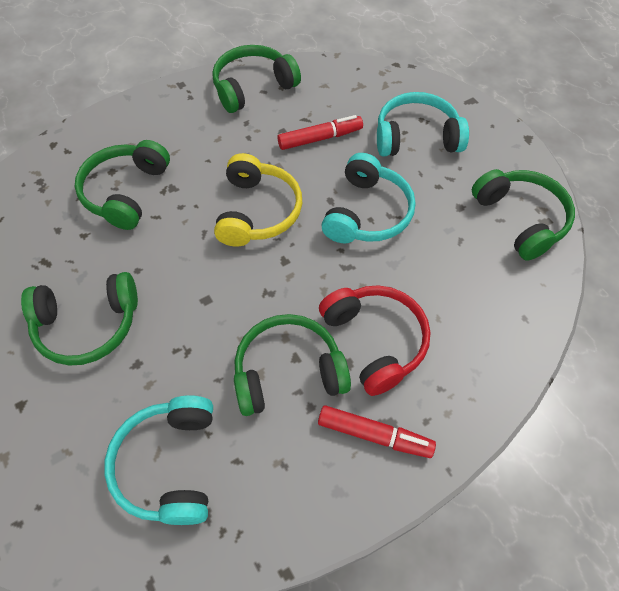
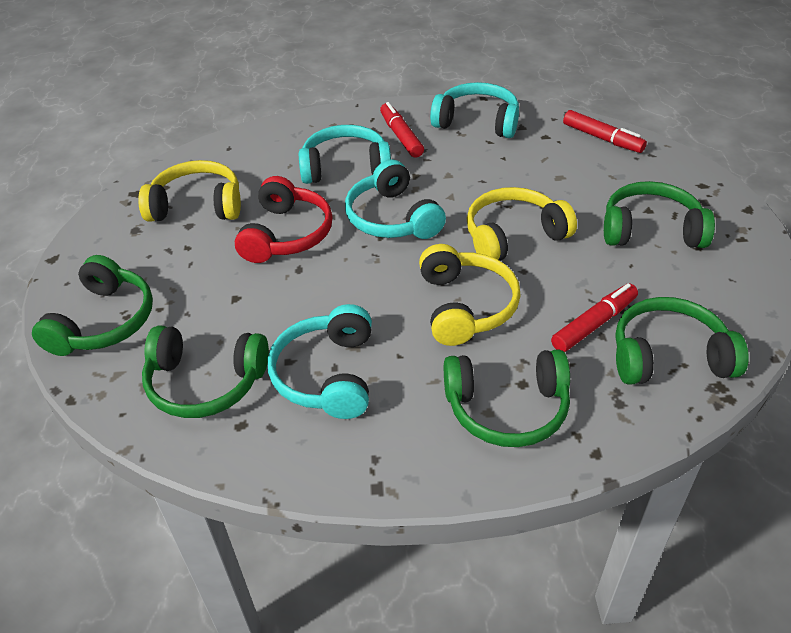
red marker: [277,115,363,150] [318,405,436,458] = 2 -> [380,102,424,158] [551,283,638,352] [563,110,647,153] = 3
turquoise headphones: [104,395,213,525] [322,153,416,243] [377,92,469,156] = 3 -> [268,304,372,419] [299,125,391,184] [345,159,446,239] [430,82,519,138] = 4
yellow headphones: [214,153,302,247] = 1 -> [138,160,241,221] [419,244,521,346] [467,187,577,261] = 3

